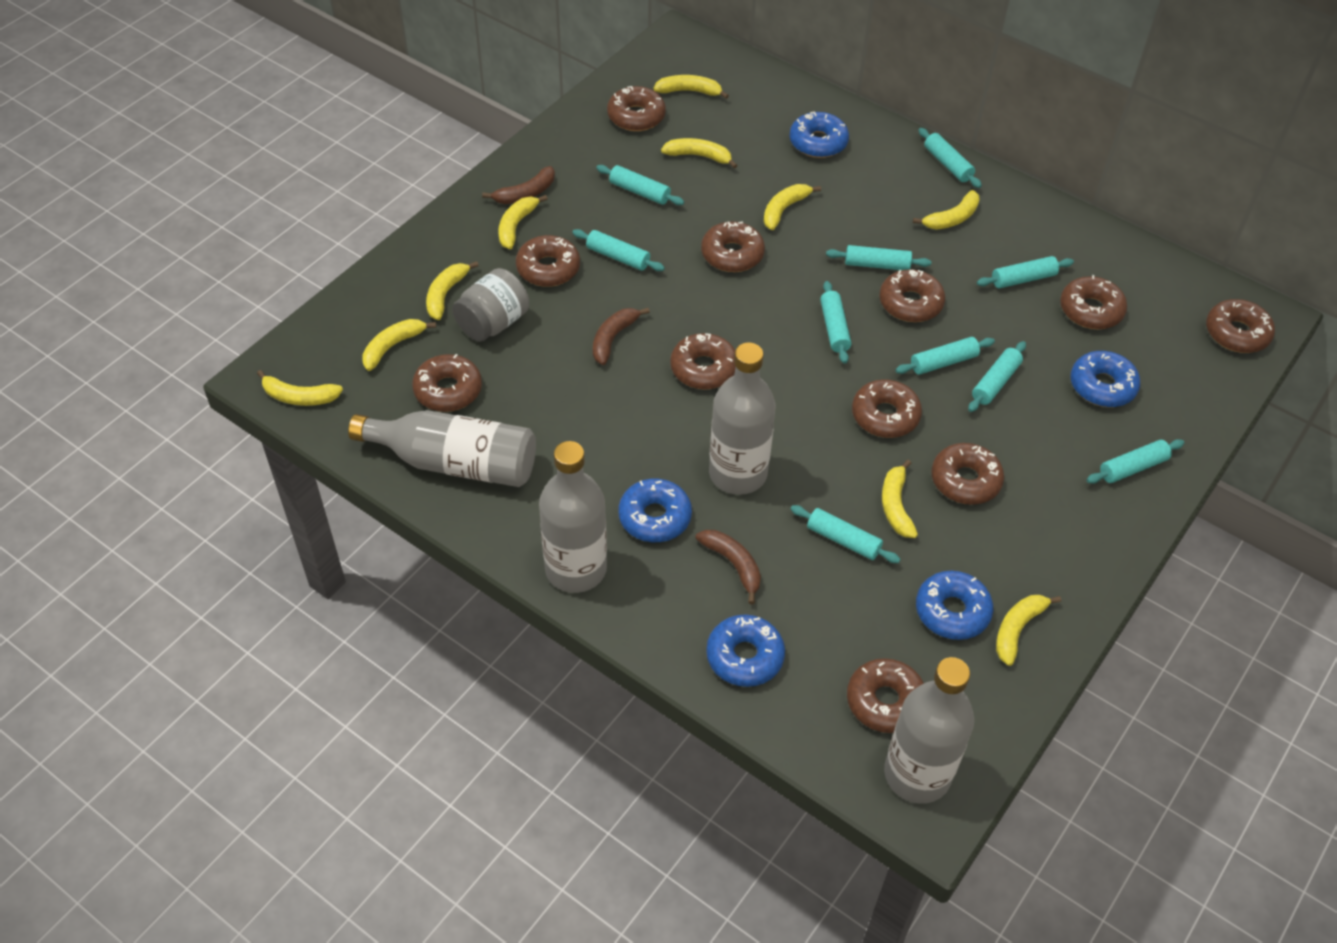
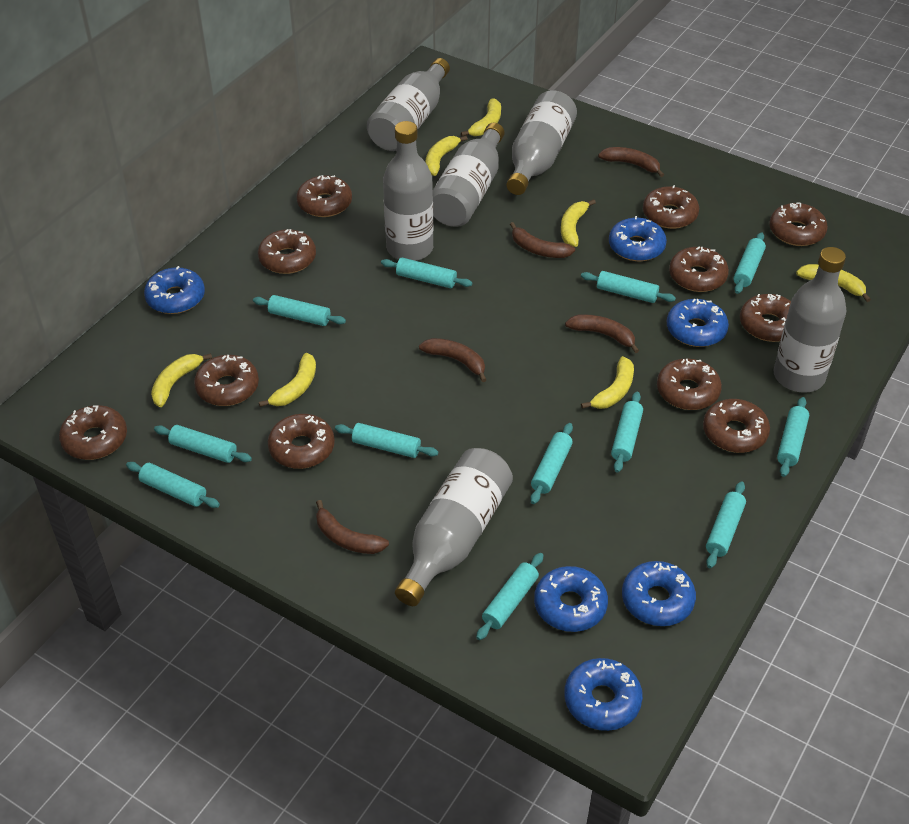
blue donut: [619,478,692,542] [706,615,785,687] [790,112,849,158] [916,571,993,640] [1071,351,1140,407] = 5 -> [144,266,205,314] [534,566,608,632] [564,658,643,731] [609,216,667,261] [622,561,696,626] [667,299,729,347] = 6
brown banana: [482,166,555,204] [593,308,650,365] [695,530,761,604] = 3 -> [316,500,389,554] [419,338,487,382] [510,222,575,258] [565,314,639,353] [598,147,664,177] = 5
grey bottle: [348,410,536,487] [539,441,607,593] [709,343,776,495] [884,657,974,804] = 4 -> [367,58,450,151] [383,121,434,261] [395,448,513,606] [433,123,505,227] [506,90,577,195] [773,247,847,393] = 6
grey jar: [452,268,529,342] = 1 -> none = 0
turquoise rolling pin: [572,229,665,271] [596,165,684,205] [791,505,901,563] [820,281,851,364] [826,245,931,270] [895,337,995,375] [918,128,982,188] [968,341,1026,412] [977,256,1074,288] [1086,439,1184,484] = 10 -> [126,462,220,508] [154,425,252,463] [253,295,346,326] [335,423,438,458] [381,258,472,288] [476,553,543,640] [530,423,573,504] [581,271,676,303] [611,392,643,473] [706,481,746,568] [733,232,766,294] [777,397,809,477] = 12
yellow banana: [257,370,343,406] [362,319,436,371] [426,261,479,320] [498,195,548,249] [653,75,729,99] [661,138,737,168] [764,184,821,230] [882,460,918,538] [913,190,980,230] [996,595,1061,666] = 10 -> [151,353,212,407] [259,353,316,407] [425,136,468,176] [461,99,501,136] [561,199,596,247] [581,356,634,409] [796,264,871,302] = 7

